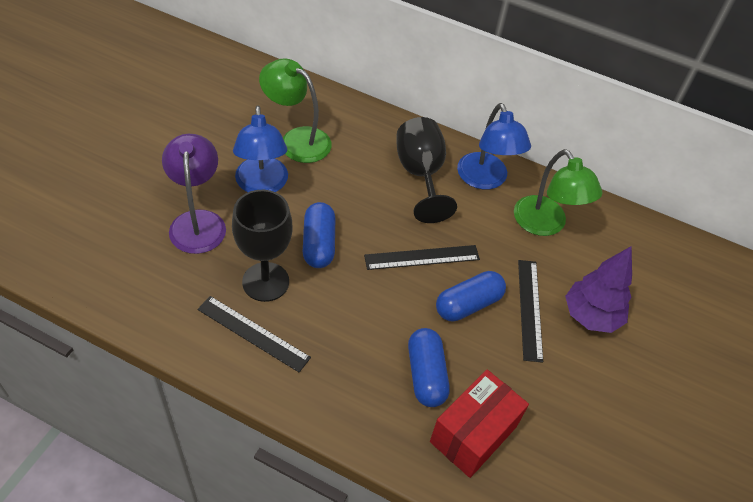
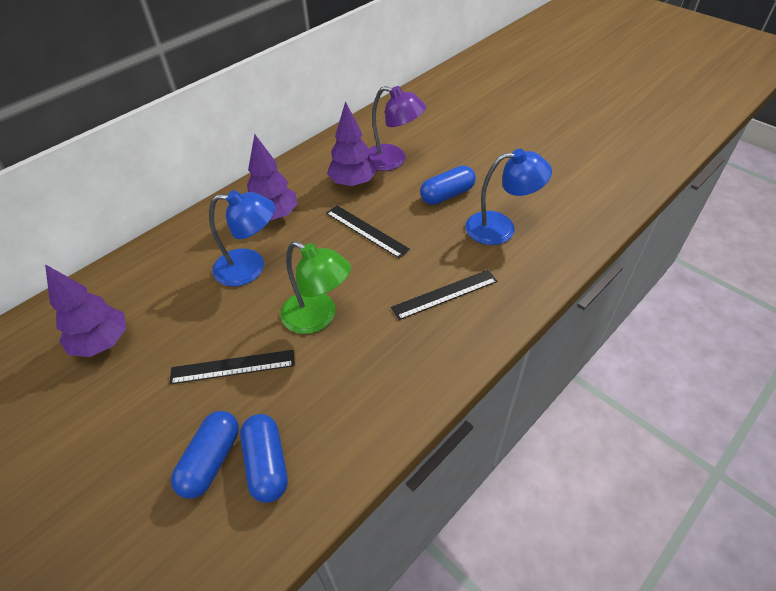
black goblet: [232,190,293,302] [397,117,457,223] = 2 -> none = 0
green lamp: [259,58,332,163] [514,149,602,236] = 2 -> [280,241,351,334] = 1
purple tree: [565,246,632,333] = 1 -> [45,264,126,357] [247,134,298,220] [327,101,377,187] = 3
red box: [430,370,529,478] = 1 -> none = 0

